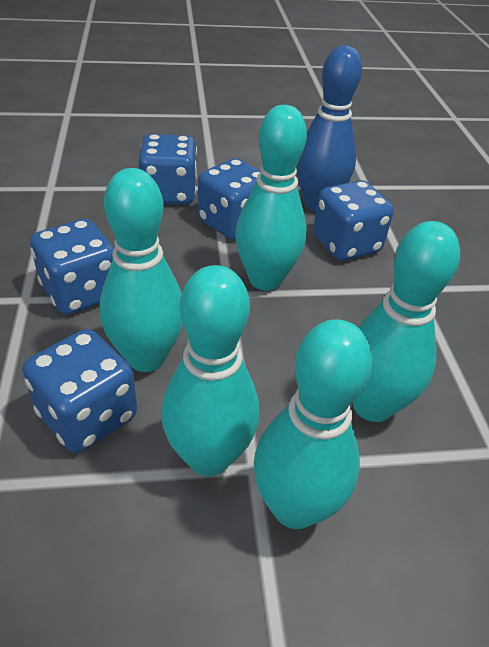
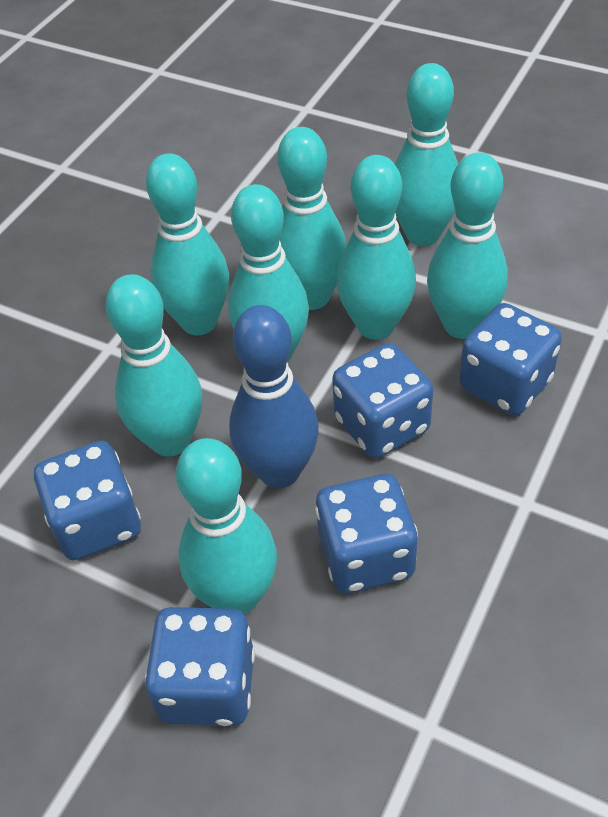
turquoise bowling pin: [100,168,183,372] [161,265,259,476] [235,105,307,291] [254,319,372,529] [352,221,460,422] = 5 -> [106,274,202,457] [146,153,229,335] [176,438,277,614] [228,184,309,362] [277,127,347,310] [337,155,416,340] [395,63,458,246] [427,152,508,339] = 8

